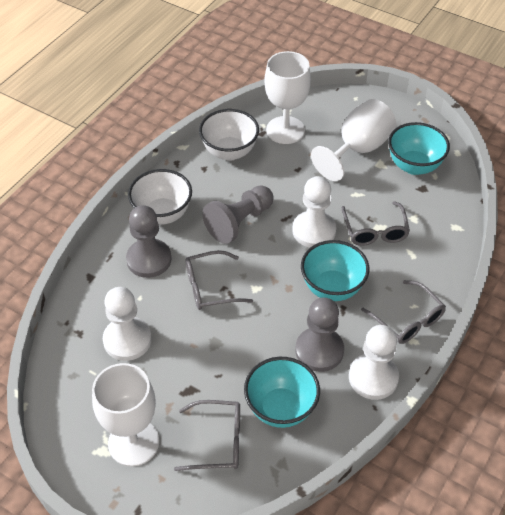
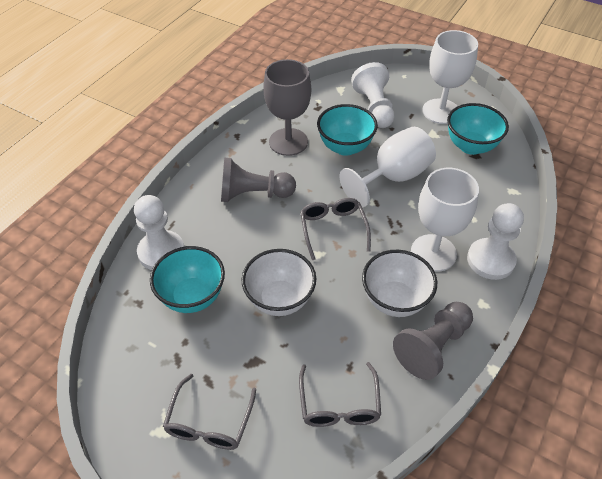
grey glasses: [174,400,240,471] [185,250,253,310] [342,201,410,246] [361,280,446,344] = 4 -> [163,374,256,450] [299,362,381,427] [300,198,371,260] = 3
grey goblet: none = 0 -> [263,59,311,156] = 1
grey pawn: [126,205,172,278] [202,185,274,244] [295,298,344,372] = 3 -> [221,158,296,202] [393,302,473,380] = 2

